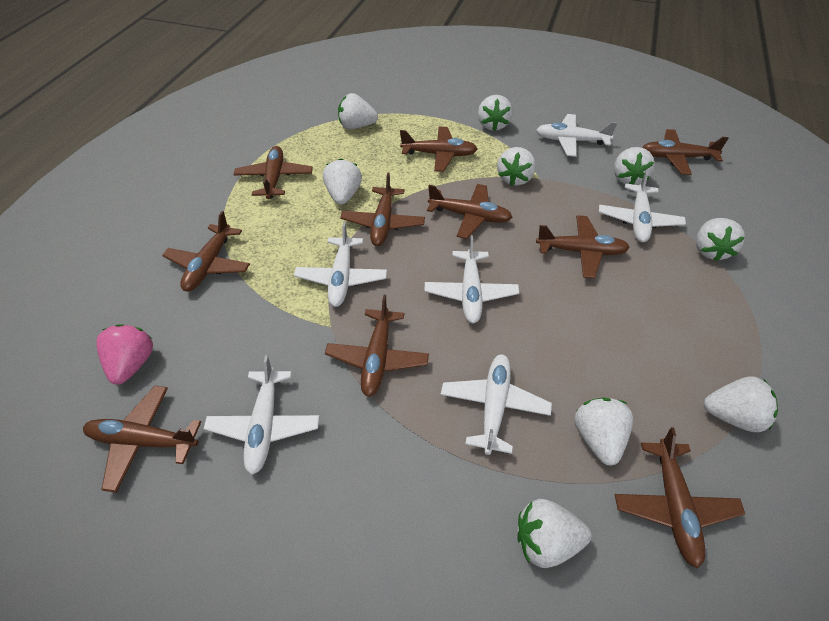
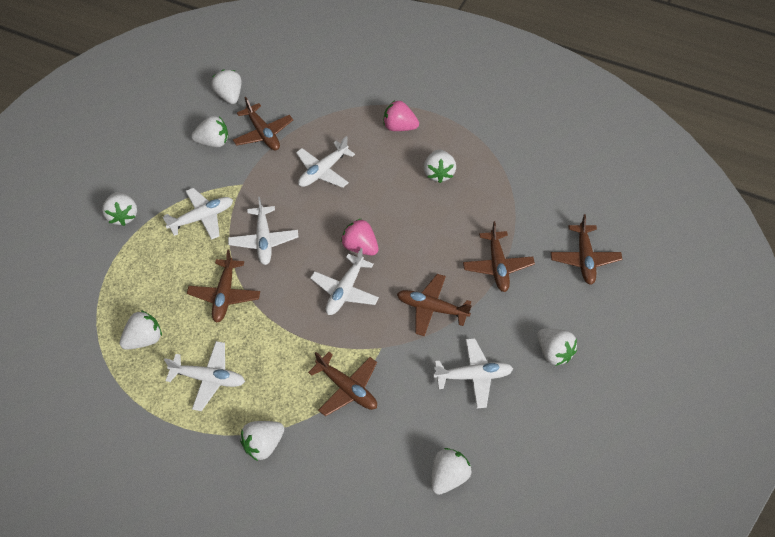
brown plane: [83,386,201,493] [162,211,250,291] [233,146,313,199] [325,295,429,397] [340,172,425,246] [400,127,478,172] [427,184,513,239] [536,215,630,278] [615,427,745,569] [642,129,728,175] = 10 -> [187,249,260,323] [233,97,293,151] [308,352,377,416] [397,274,472,336] [463,221,535,292] [551,214,622,285] = 6
pink strawberry: [96,324,153,385] = 1 -> [341,219,379,255] [383,100,419,131] = 2
white strawberry: [323,158,362,205] [338,93,378,129] [478,95,513,131] [497,147,536,186] [517,499,591,568] [574,398,633,466] [614,147,655,185] [696,218,745,261] [704,376,778,432] = 9 -> [102,192,137,226] [120,310,162,350] [191,116,228,147] [211,70,242,104] [240,421,284,461] [424,150,456,183] [431,448,471,495] [537,328,577,366] = 8

